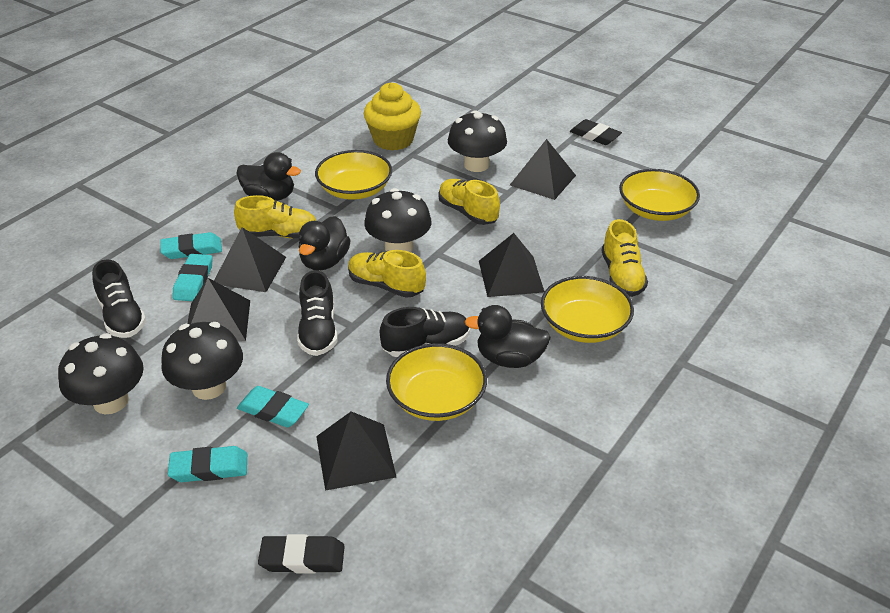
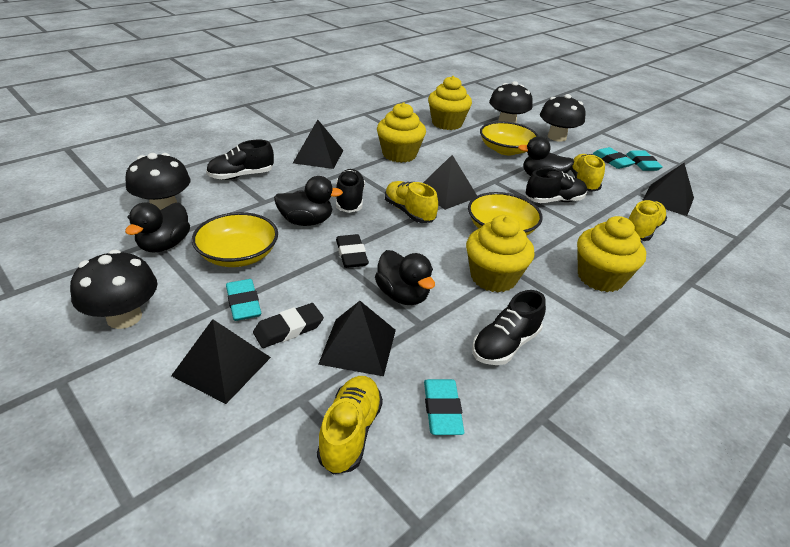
black duck: [236,152,301,201] [299,216,351,271] [465,305,551,368] = 3 -> [125,202,190,253] [274,176,343,226] [375,250,435,305] [518,136,574,176] = 4
black shoe: [92,259,146,338] [297,270,338,356] [380,307,470,357] = 3 -> [206,140,274,180] [336,169,365,213] [472,290,546,365] [526,168,587,203] = 4
yellow bowl: [315,150,392,200] [386,343,487,421] [541,276,634,343] [619,169,700,221] = 4 -> [192,212,278,267] [468,192,543,235] [480,121,538,155] = 3
yellow cupcake: [363,82,421,151] = 1 -> [377,102,426,163] [428,76,472,130] [466,215,534,293] [577,216,646,292] = 4

